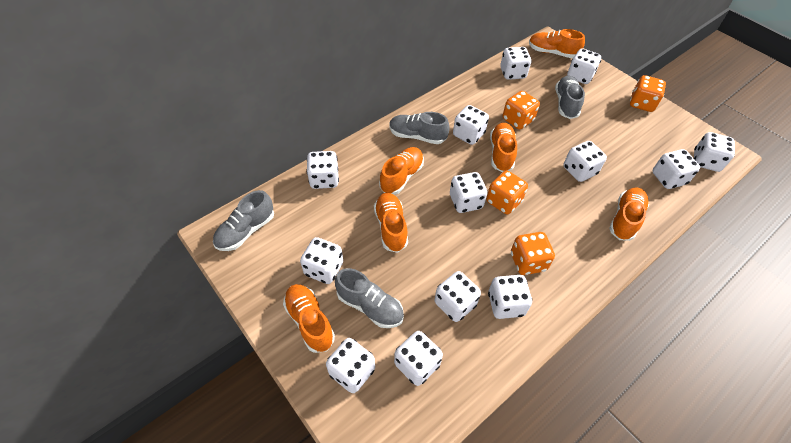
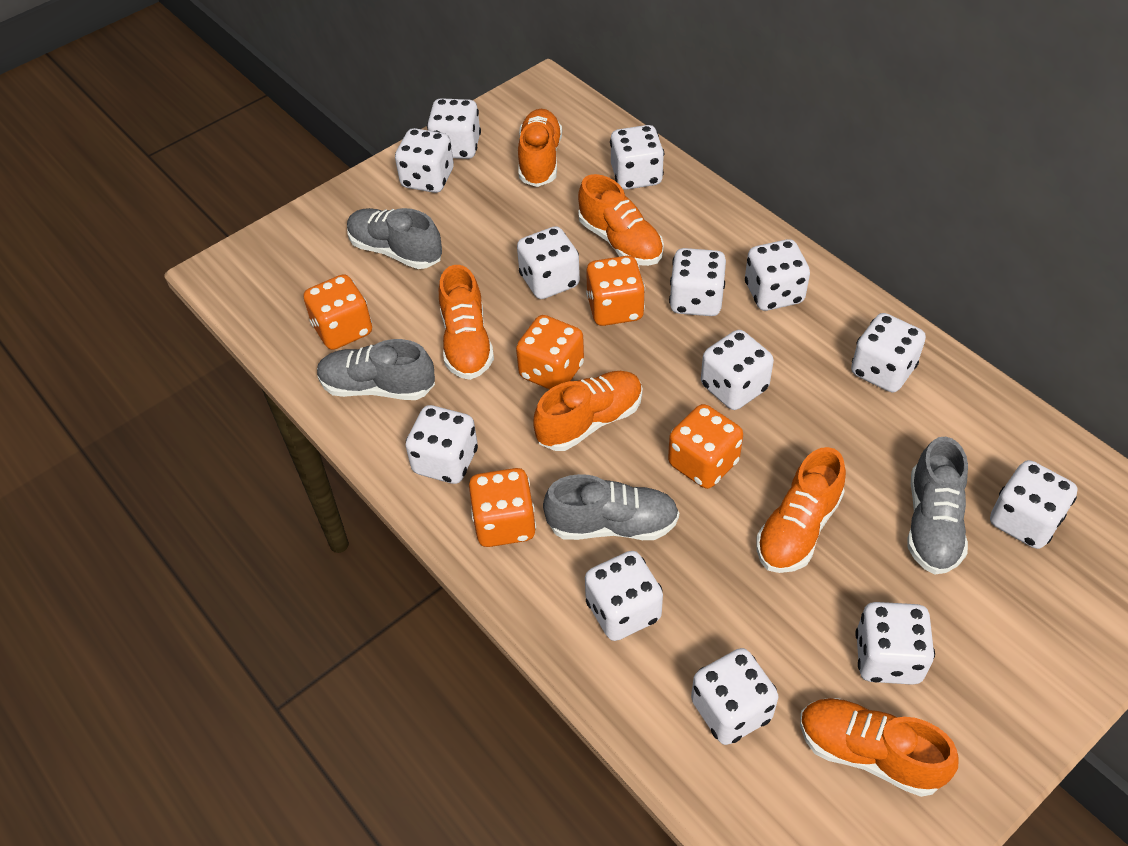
orange dice: [486,170,528,214] [503,91,540,129] [511,232,555,275] [630,75,666,112] = 4 -> [304,274,372,350] [469,468,536,547] [516,315,584,390] [586,256,645,326] [668,404,743,489] = 5

